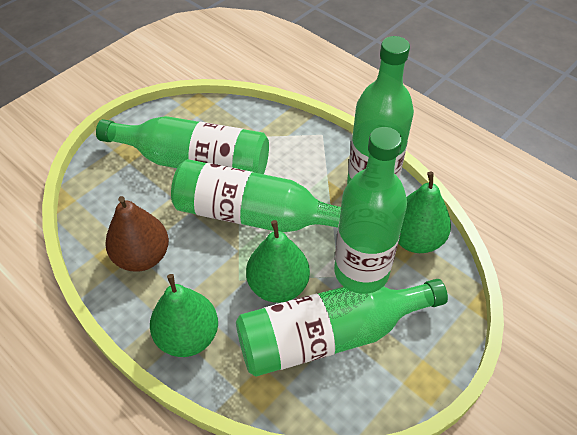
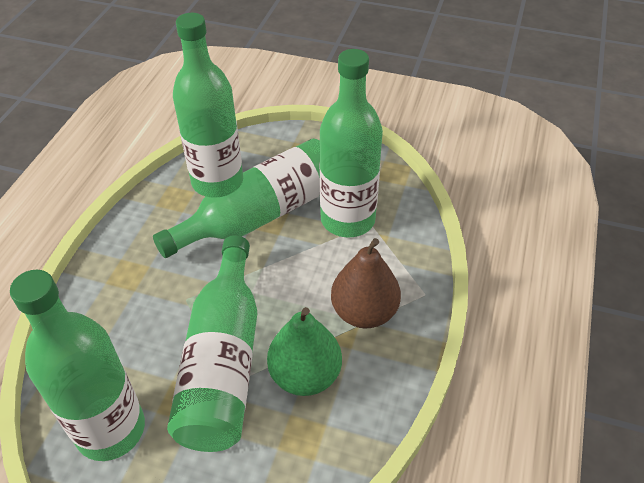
green pear: [150,274,218,357] [246,220,310,303] [398,172,451,253] = 3 -> [267,307,342,396] = 1

